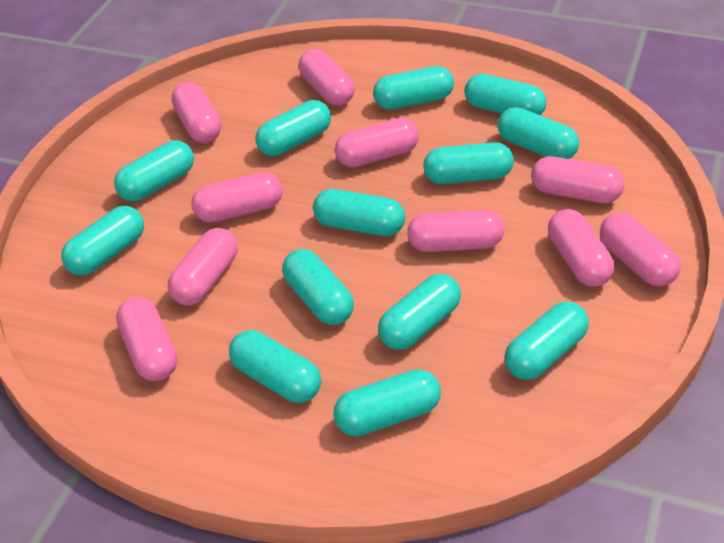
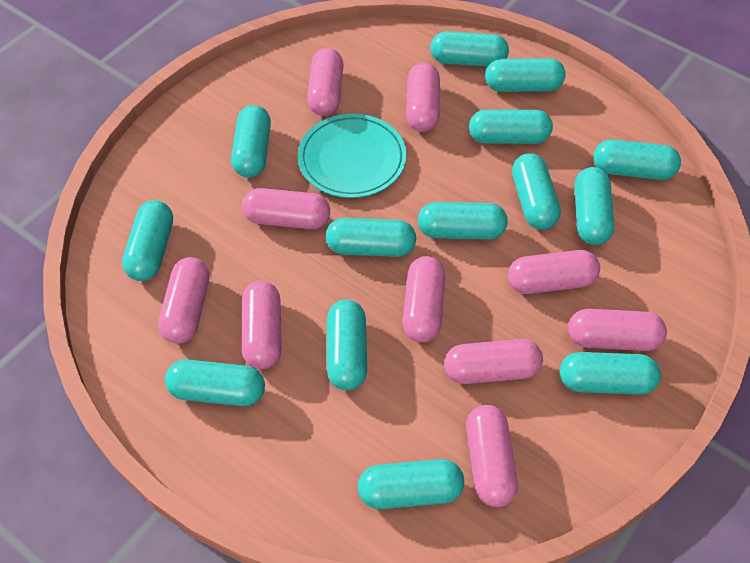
turquoise capsule: [61,206,144,276] [114,141,194,201] [229,330,321,403] [255,100,331,156] [282,249,354,325] [313,189,405,236] [333,369,441,436] [373,66,454,110] [378,274,461,350] [424,142,514,184] [465,74,546,115] [498,107,579,159] [505,301,589,380] = 13 -> [122,200,173,281] [165,359,265,406] [231,105,271,178] [326,218,416,257] [327,300,367,390] [358,459,464,509] [418,202,508,240] [430,31,509,67] [469,109,553,144] [485,58,566,92] [512,153,561,230] [560,352,661,395] [574,167,614,245] [593,140,681,180] = 14
turquoise plate: none = 0 -> [298,114,406,198] = 1

